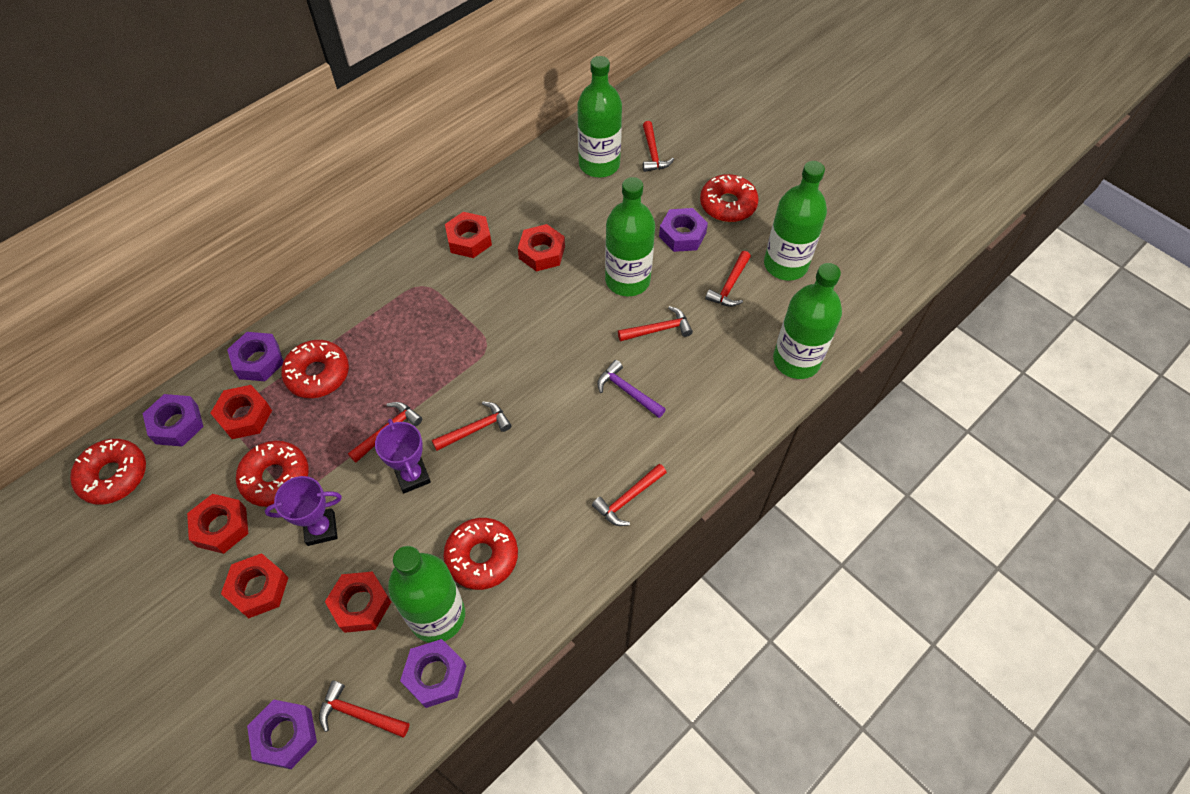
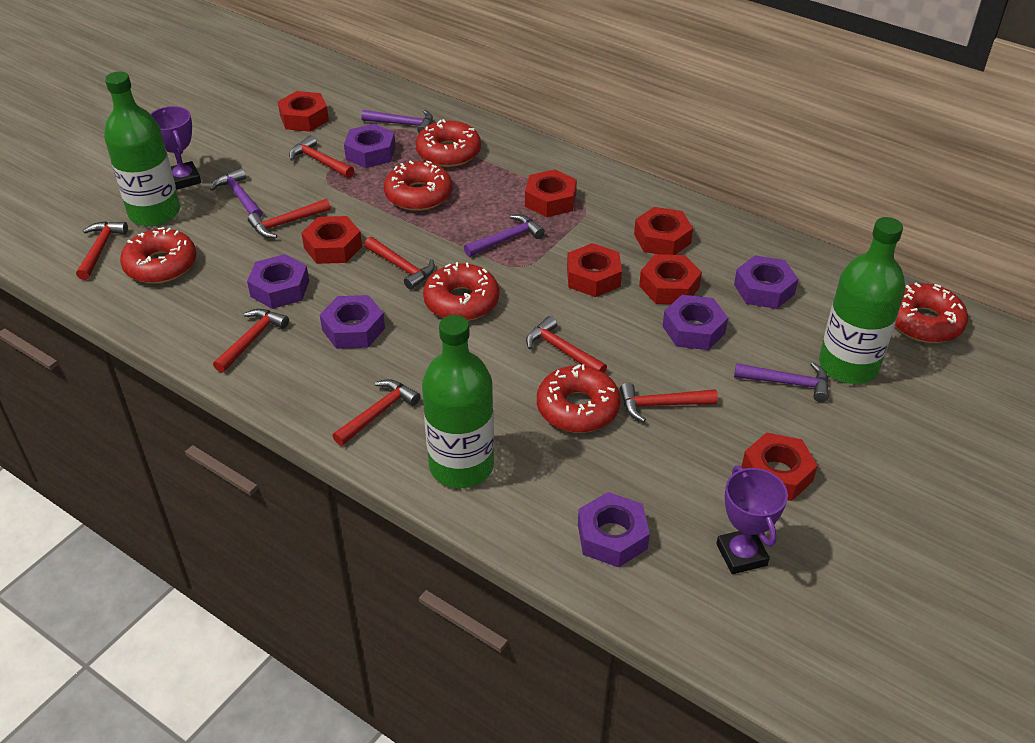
green bottle: [388,546,465,643] [577,56,622,177] [605,177,655,296] [764,161,827,281] [773,263,842,379] = 5 -> [104,71,180,226] [422,315,494,488] [819,217,905,384] = 3
purple hammer: [597,360,666,418] = 1 -> [210,168,263,218] [361,110,433,133] [464,215,545,257] [734,362,829,402] = 4
purple nut: [143,394,204,447] [227,332,283,381] [247,699,317,769] [400,639,466,708] [659,208,708,252] = 5 -> [247,254,309,309] [320,295,385,349] [344,124,396,168] [578,492,650,568] [663,295,728,350] [734,256,798,309] = 6
red donut: [70,439,146,505] [236,441,309,507] [281,340,349,398] [443,518,518,590] [700,174,759,222] = 5 -> [120,227,196,284] [384,160,452,211] [416,119,481,167] [423,262,499,321] [537,364,620,433] [895,283,968,343] = 6
red hammer: [319,680,409,738] [348,402,422,463] [432,401,512,451] [592,464,667,526] [618,306,693,342] [643,121,674,172] [705,251,751,307] = 7 -> [76,221,128,280] [213,309,289,373] [248,199,331,238] [289,135,354,178] [333,379,421,446] [364,237,435,290] [526,316,607,373] [620,382,718,422] = 8
red nut: [187,494,248,554] [210,385,272,439] [221,553,288,618] [325,571,391,633] [445,212,492,258] [518,224,565,271] = 6 -> [278,91,329,132] [301,216,362,264] [525,169,577,217] [567,243,622,297] [634,207,693,255] [639,254,702,304] [742,433,817,501] = 7

